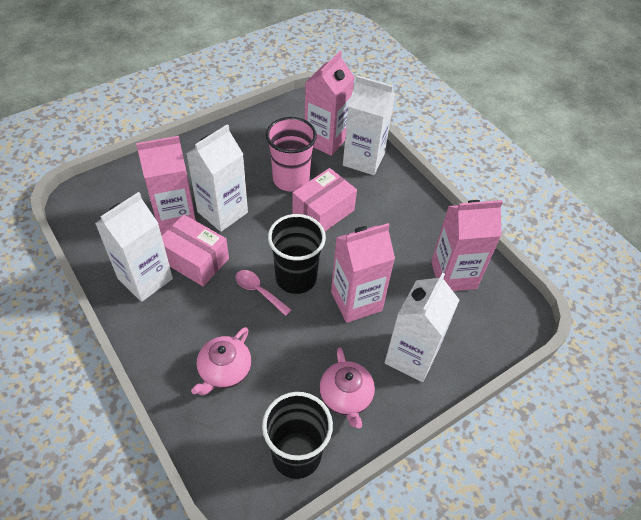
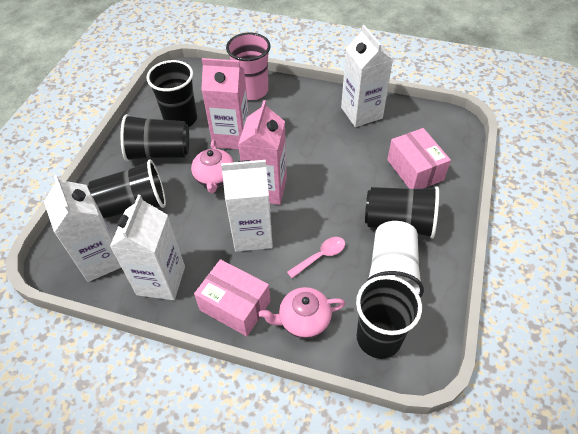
black cup: [262,392,333,479] [268,214,326,294] = 2 -> [88,159,166,218] [120,114,189,161] [147,60,197,127] [356,275,422,359] [365,186,439,239] = 5
pink carton: [136,136,196,235] [305,51,354,156] [331,223,395,323] [431,200,503,291] = 4 -> [201,58,249,149] [238,100,287,205] = 2
white cup: none = 0 -> [366,221,424,298] = 1

